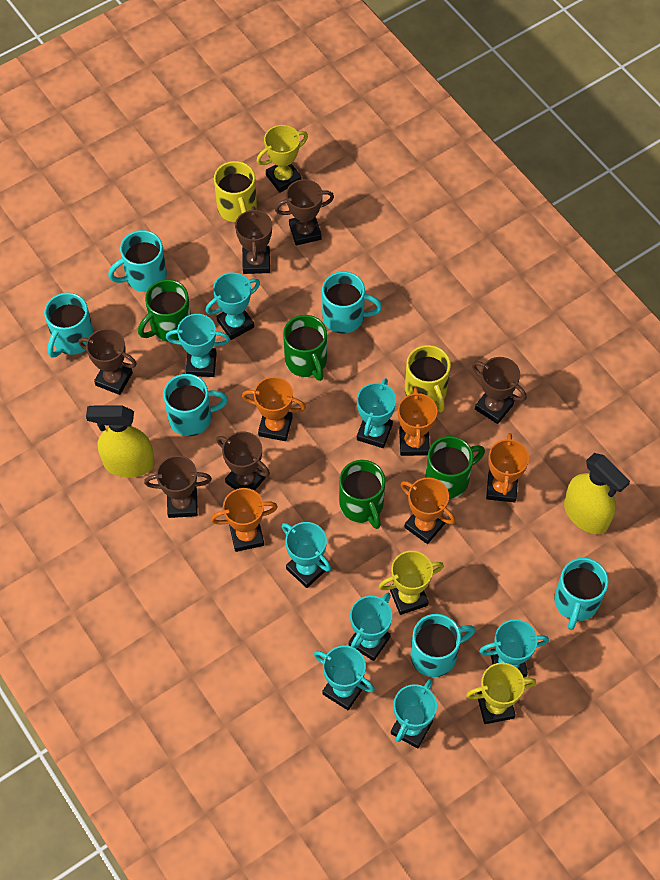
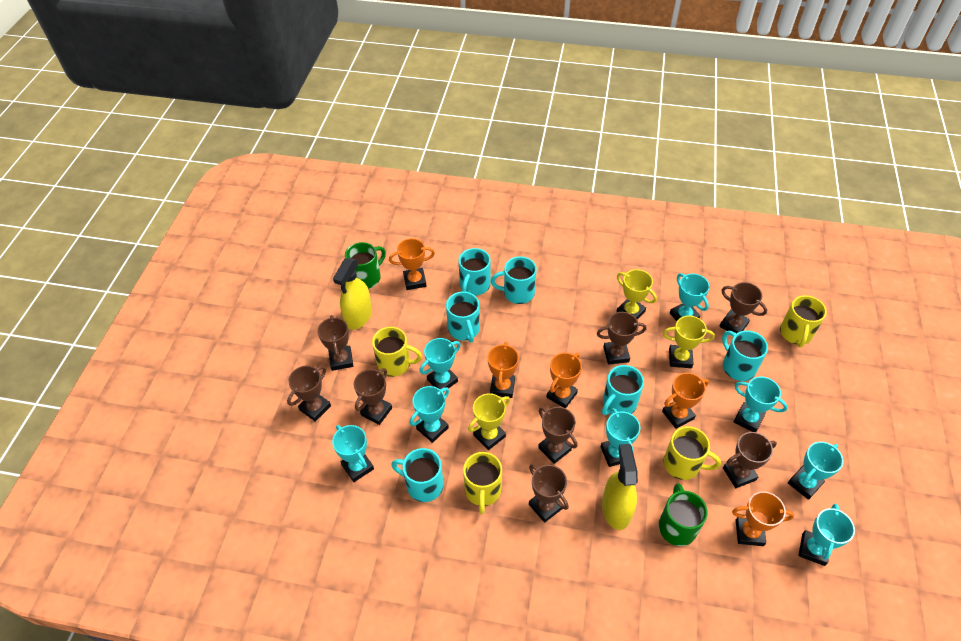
brown trophy: [79,328,137,395] [144,455,212,518] [216,431,270,491] [235,206,272,274] [275,179,334,245] [472,357,527,424] = 6 -> [287,366,331,422] [317,315,353,371] [354,368,392,425] [529,464,569,523] [538,407,578,464] [597,312,646,365] [719,282,767,334] [723,432,777,488] = 8
green mug: [138,279,191,341] [283,315,327,381] [339,460,385,529] [425,436,485,499] = 4 -> [345,242,386,289] [658,483,708,546] = 2
yellow mug: [214,161,257,222] [405,345,451,412] = 2 -> [372,327,422,377] [463,452,502,514] [663,426,721,480] [780,295,827,347] = 4

